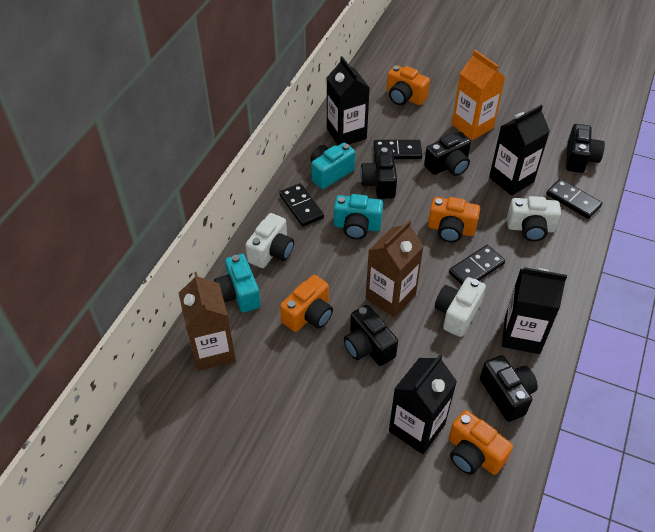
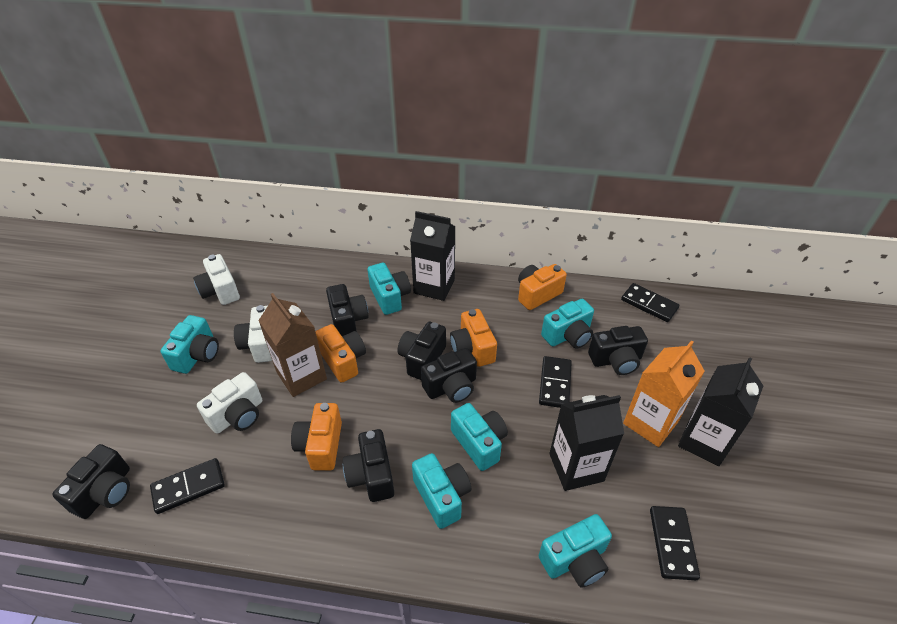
black camera: [344,305,398,366] [360,147,397,199] [424,132,471,176] [480,355,538,422] [566,124,605,173] = 5 -> [52,444,130,519] [326,284,368,336] [343,429,394,502] [398,322,446,380] [421,348,477,403] [588,326,648,375] = 6
black carton: [327,56,370,145] [389,354,457,454] [489,105,550,196] [502,267,567,354] = 4 -> [410,211,456,301] [549,395,624,491] [678,357,763,466] = 3
brown carton: [179,272,236,371] [366,220,424,317] = 2 -> [258,293,327,397] = 1
turquoise camera: [214,254,261,313] [310,143,355,189] [334,194,383,239] = 3 -> [160,315,219,374] [367,263,411,315] [412,453,472,529] [451,403,508,471] [539,514,612,588] [541,299,594,348] = 6

